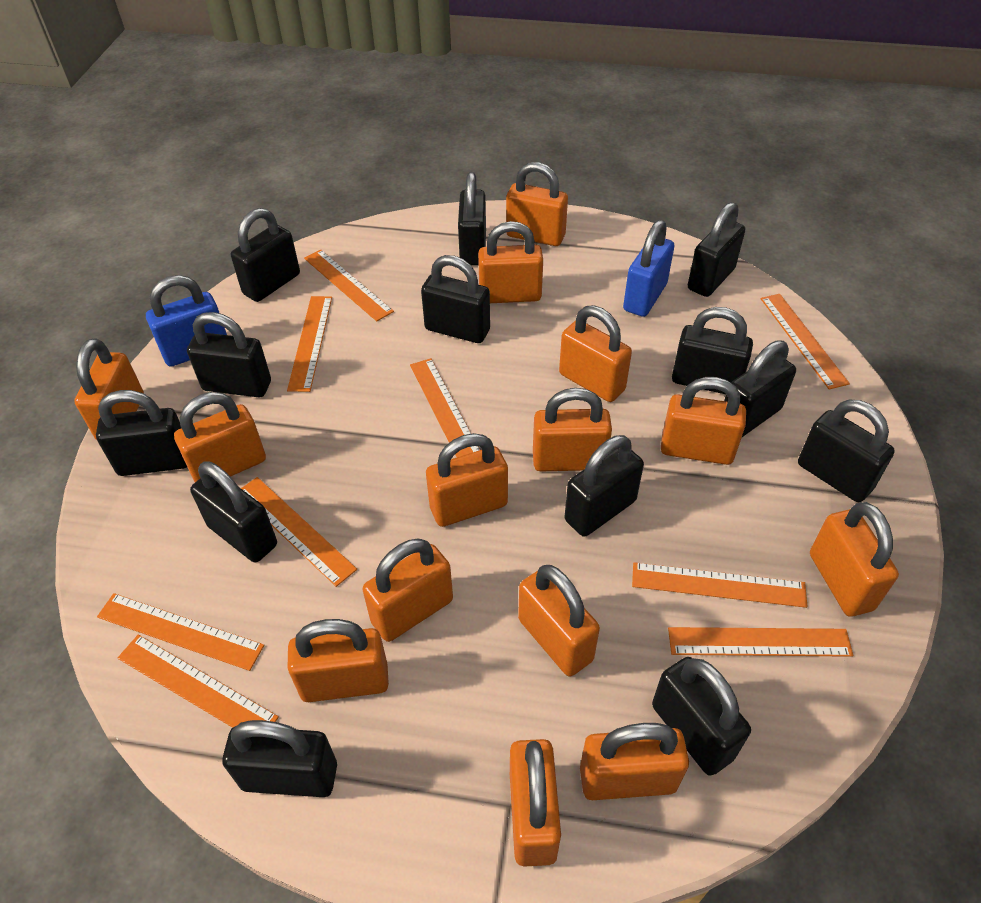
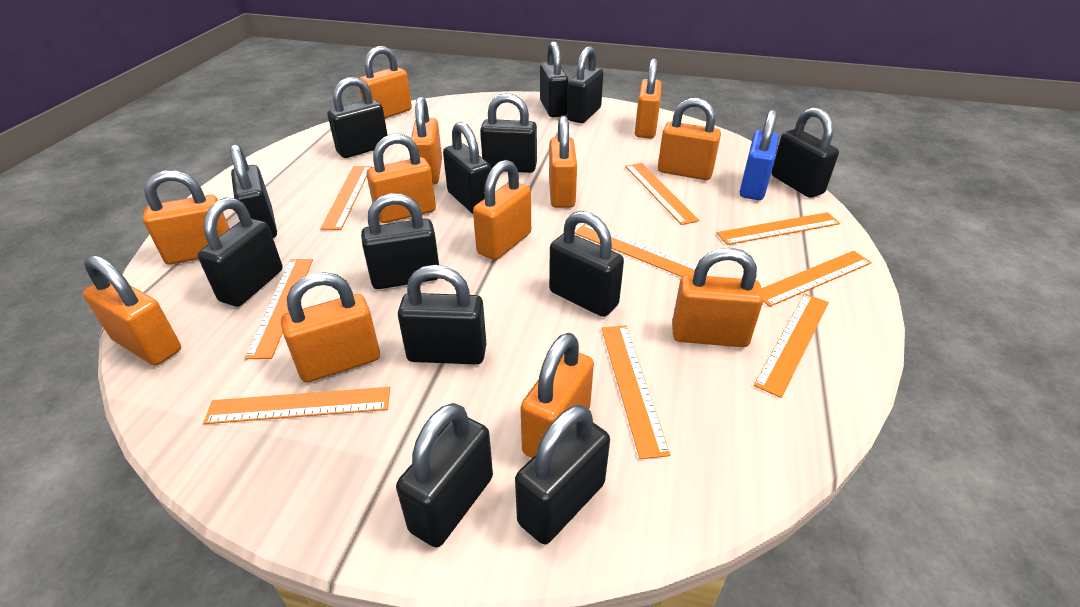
blue padlock: [146,275,227,367] [623,220,675,317] = 2 -> [740,109,779,200] = 1
orange padlock: [74,338,144,440] [174,392,266,482] [288,619,389,702] [362,539,453,642] [426,433,508,527] [478,221,543,303] [506,162,568,246] [510,739,561,867] [518,565,600,677] [533,388,612,471] [559,305,632,402] [580,723,689,800] [661,377,746,465] [810,502,899,617] = 14 -> [83,255,181,366] [143,170,230,264] [281,272,380,383] [359,46,412,118] [366,134,436,223] [411,96,442,184] [473,160,531,260] [520,333,594,458] [549,115,577,208] [635,58,662,138] [658,98,721,180] [672,248,764,347] = 12

